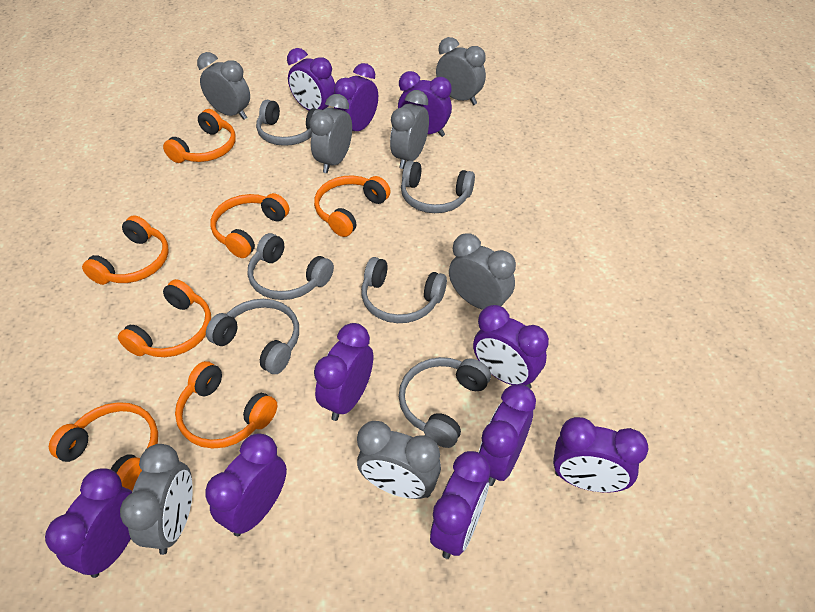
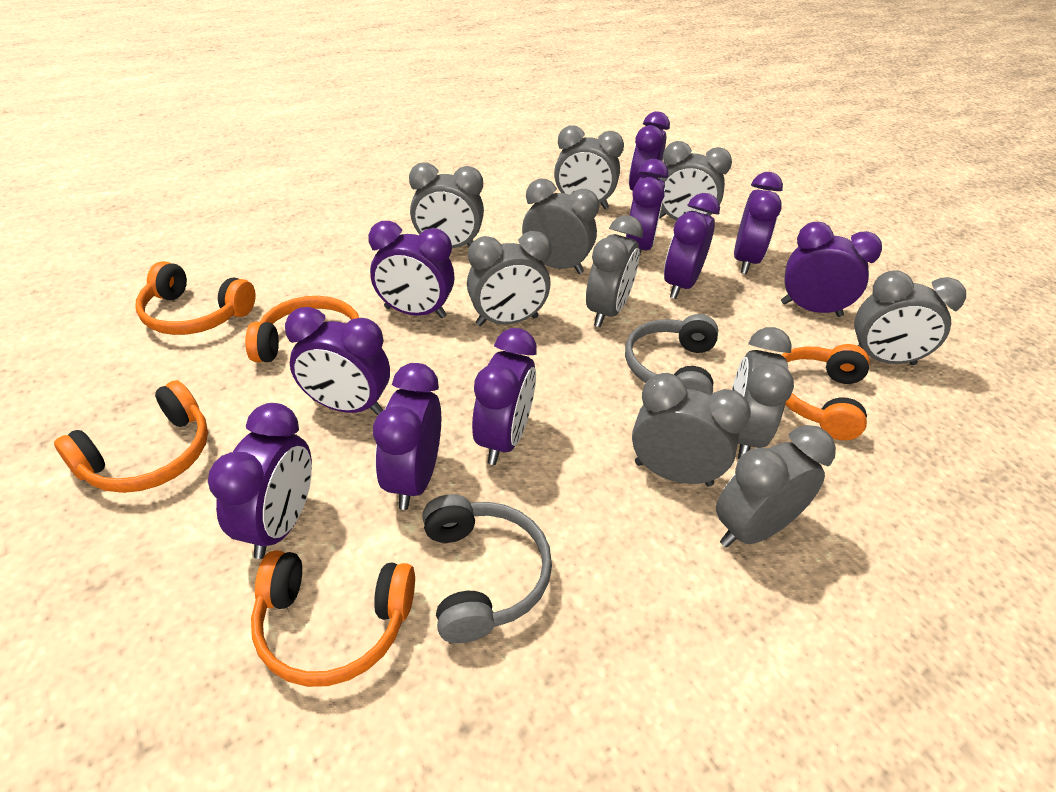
grey clock: [120,444,193,555] [197,52,250,120] [309,94,352,173] [357,421,441,499] [390,90,429,169] [436,37,486,105] [449,233,516,310] = 7 -> [409,162,484,248] [467,231,551,326] [522,178,599,274] [554,125,624,209] [586,215,643,327] [632,373,751,487] [659,141,732,220] [716,425,836,548] [732,327,794,459] [854,270,966,365] = 10
grey headphones: [206,299,299,374] [248,233,334,300] [256,100,323,146] [361,257,447,323] [399,357,491,448] [401,161,475,213] = 6 -> [422,494,552,643] [625,314,718,395] = 2
orange headphones: [49,402,158,491] [82,215,169,285] [118,279,211,357] [163,109,236,163] [175,361,277,449] [210,193,290,258] [314,175,391,237] = 7 -> [54,380,208,493] [136,261,256,335] [245,296,359,362] [251,550,415,687] [782,344,869,440] = 5

